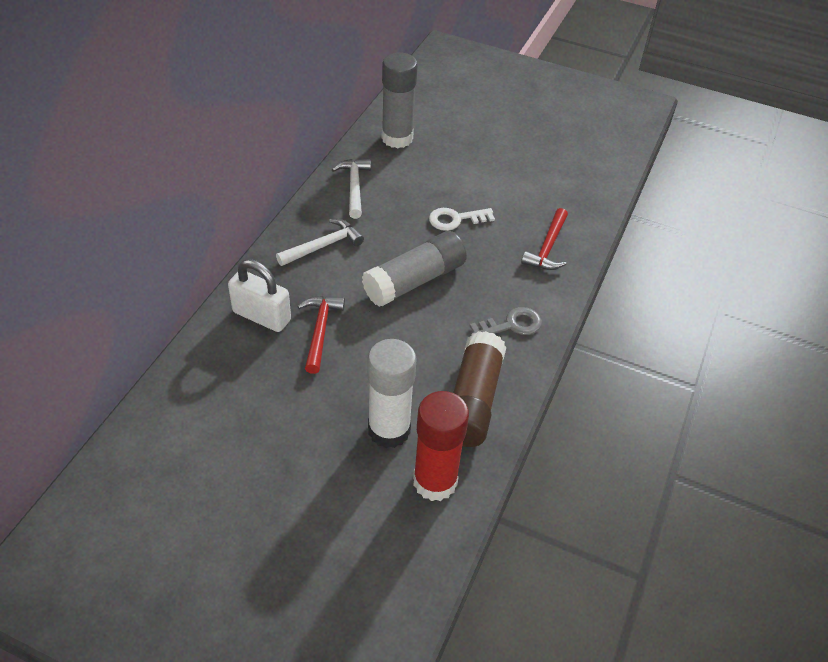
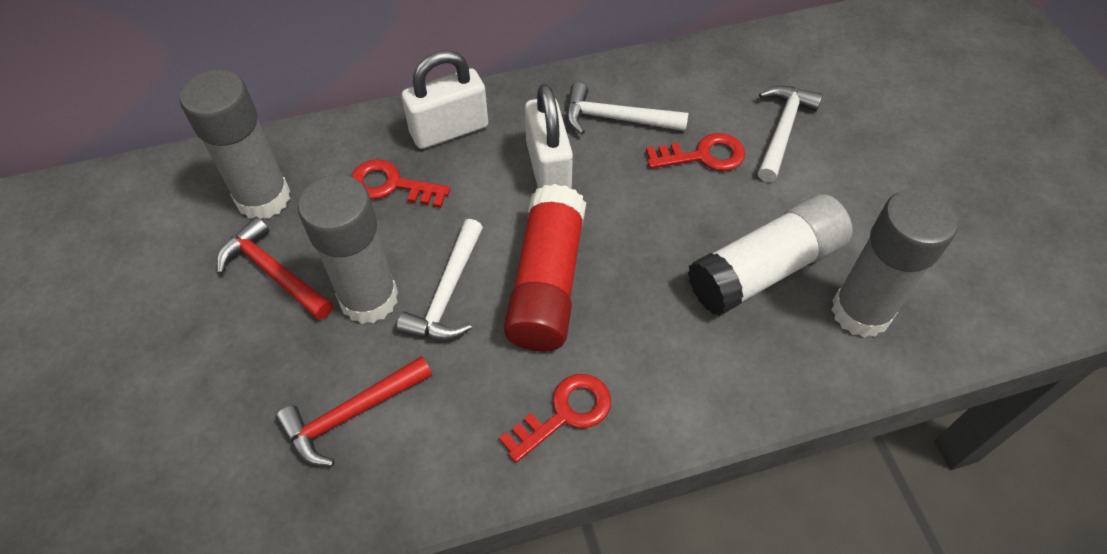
brown glue stick: [453,331,506,447] = 1 -> none = 0
grey glue stick: [362,231,467,307] [382,52,418,148] = 2 -> [180,69,290,219] [298,175,398,324] [831,188,958,338] = 3
grey key: [470,307,542,335] = 1 -> none = 0
red key: none = 0 -> [351,159,450,208] [499,374,611,463] [646,133,745,171] = 3
white hammer: [276,219,364,266] [331,159,371,219] = 2 -> [397,219,483,340] [566,83,689,134] [758,86,823,182] = 3
white key: [429,208,495,231] = 1 -> none = 0
white padlock: [228,259,291,332] = 1 -> [402,50,488,149] [525,84,573,189] = 2

